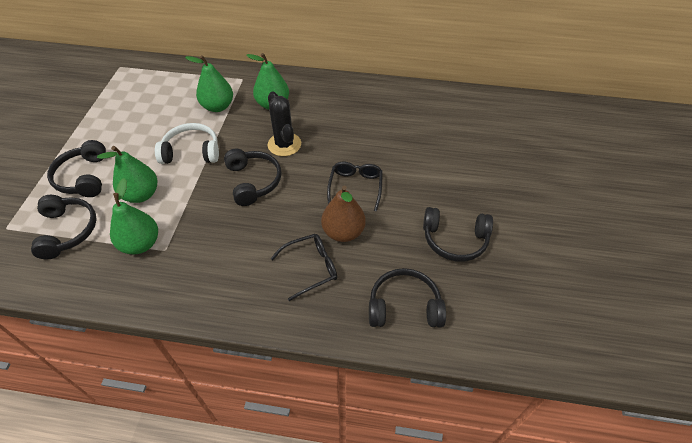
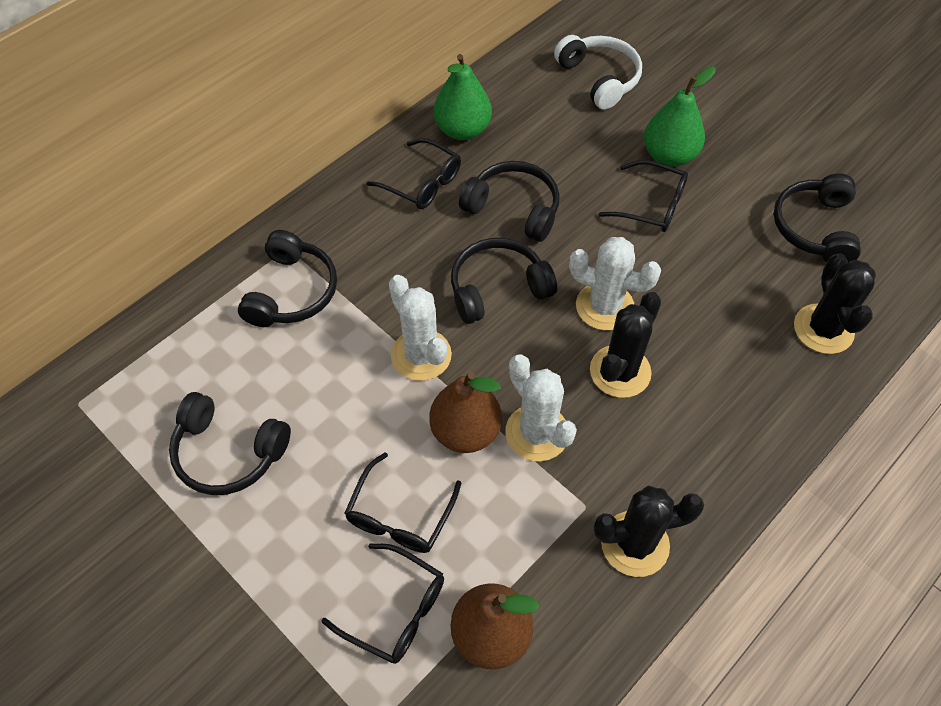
black cactus: [268,91,301,156] = 1 -> [590,292,661,398] [594,486,704,577] [794,253,876,354] = 3
black glasses: [270,234,337,301] [327,162,383,212] = 2 -> [321,544,444,664] [345,452,461,553] [367,138,461,209] [599,160,688,232] = 4
brown pear: [321,186,366,242] = 1 -> [430,372,502,453] [451,584,539,669] = 2
green pear: [97,146,157,203] [110,178,158,254] [185,55,233,112] [246,53,289,110] = 4 -> [434,54,492,140] [644,66,716,167] = 2
white cactus: none = 0 -> [389,275,452,381] [505,355,577,462] [569,237,661,330] = 3

